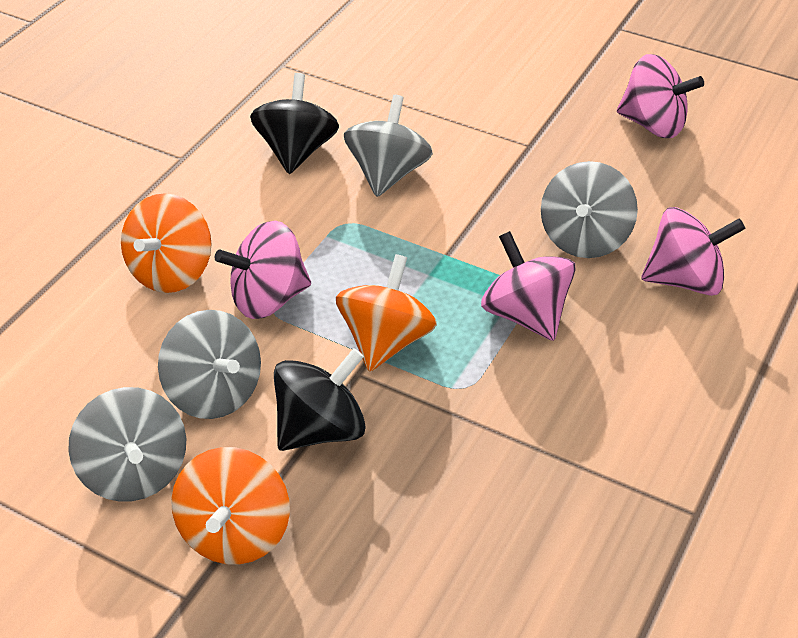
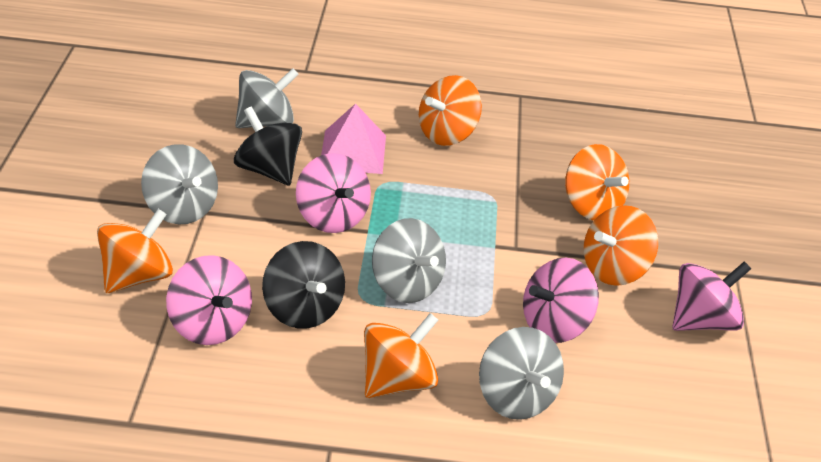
orange spinning top: [121,193,212,293] [171,447,290,565] [336,254,437,372] = 3 -> [97,209,173,293] [364,313,438,398] [419,75,482,146] [565,144,629,221] [584,205,658,286] = 5
pink pyramid: none = 0 -> [321,103,386,174] = 1

